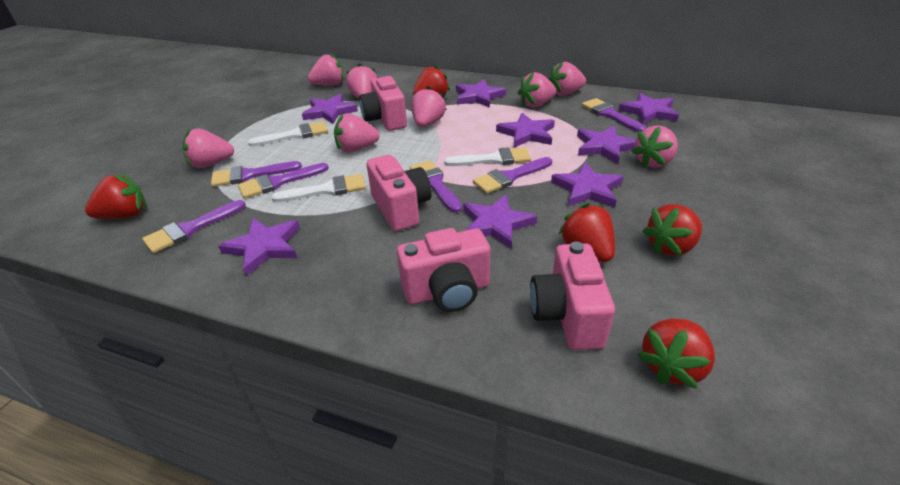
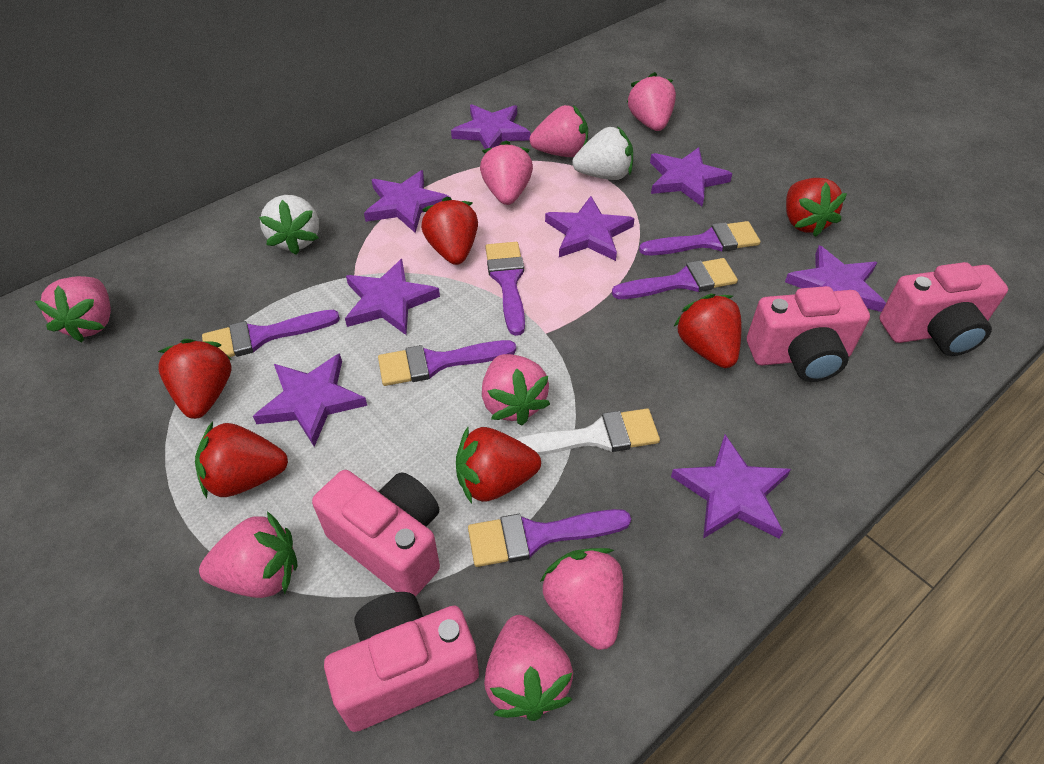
red strawberry: [85,174,147,219] [413,65,450,96] [559,203,615,262] [638,318,715,389] [643,204,702,256] = 5 -> [158,339,232,419] [195,422,288,498] [421,197,478,265] [456,427,541,504] [673,294,742,368] [786,178,847,237] = 6
white brush: [248,121,328,147] [271,174,366,202] [444,147,531,166] = 3 -> [515,409,660,455] = 1
white strawberry: none = 0 -> [259,195,319,255] [572,126,633,180] = 2

